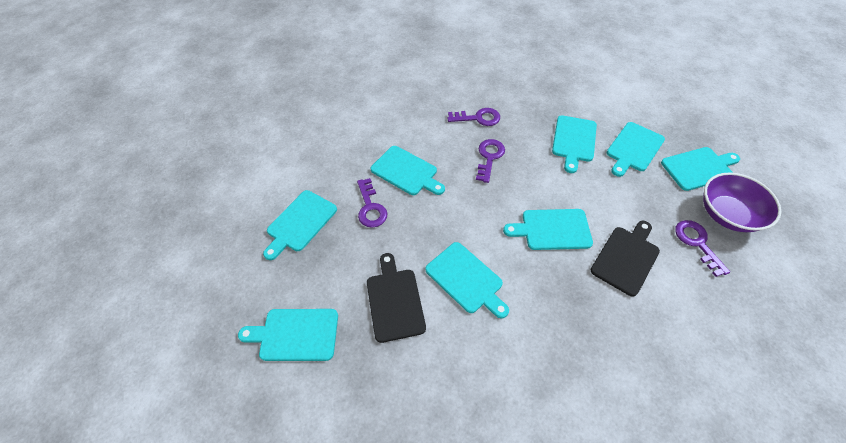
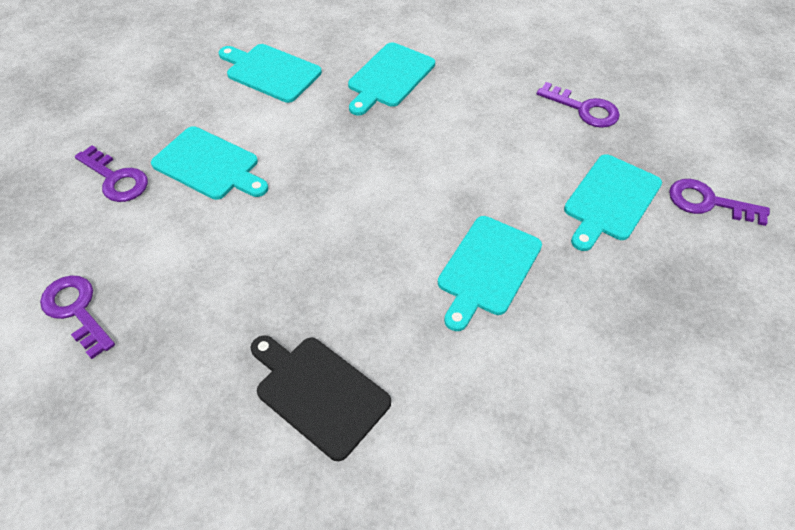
black cutting board: [367,253,426,343] [590,221,660,297] = 2 -> [250,335,391,461] = 1
purple bowl: [703,172,781,232] = 1 -> none = 0
turquoise cutting board: [238,309,338,361] [263,190,337,260] [371,146,445,195] [425,242,509,318] [503,209,593,250] [552,115,597,173] [606,122,665,177] [661,147,740,191] = 8 -> [151,126,268,200] [219,44,322,103] [348,42,435,116] [438,216,542,331] [564,154,662,251] = 5

